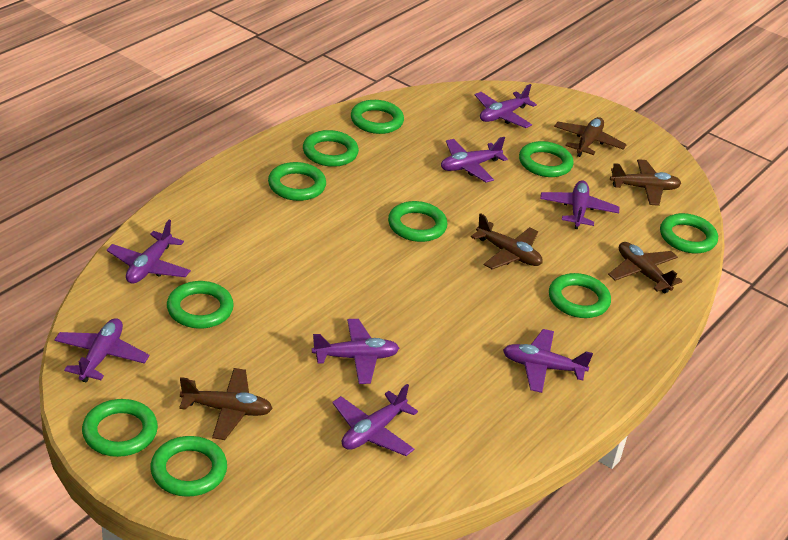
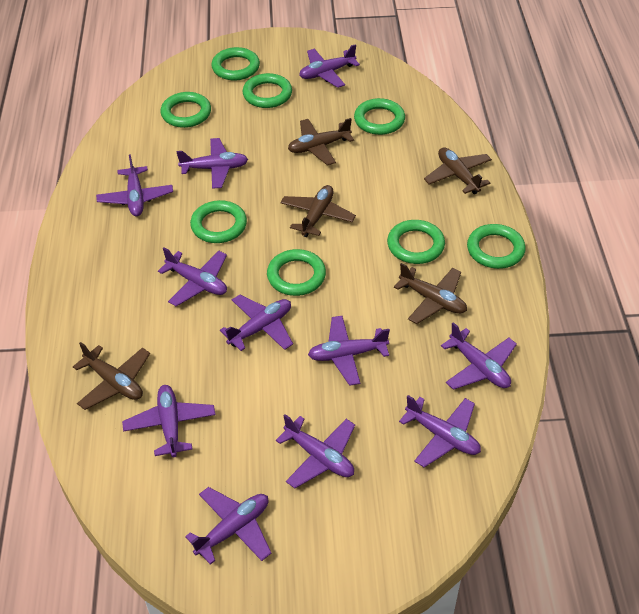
green ring: [82,399,158,457] [150,436,227,497] [167,281,234,329] [268,162,326,201] [303,130,359,167] [351,100,404,134] [388,201,448,242] [519,141,574,177] [549,273,611,318] [660,213,718,253] = 10 -> [161,92,211,128] [190,200,247,243] [211,47,260,80] [243,73,292,108] [267,249,326,296] [354,98,405,135] [387,220,445,264] [467,224,526,269] = 8
purple plane: [54,318,149,382] [107,220,191,284] [312,319,399,384] [332,384,418,456] [441,137,508,183] [475,84,537,128] [503,329,593,393] [540,180,620,229] = 8 -> [96,154,173,216] [122,385,216,457] [158,247,227,306] [176,138,248,189] [185,487,271,565] [220,295,293,351] [276,414,355,488] [299,44,360,88] [308,316,390,386] [399,395,481,468] [441,322,517,390] = 11

